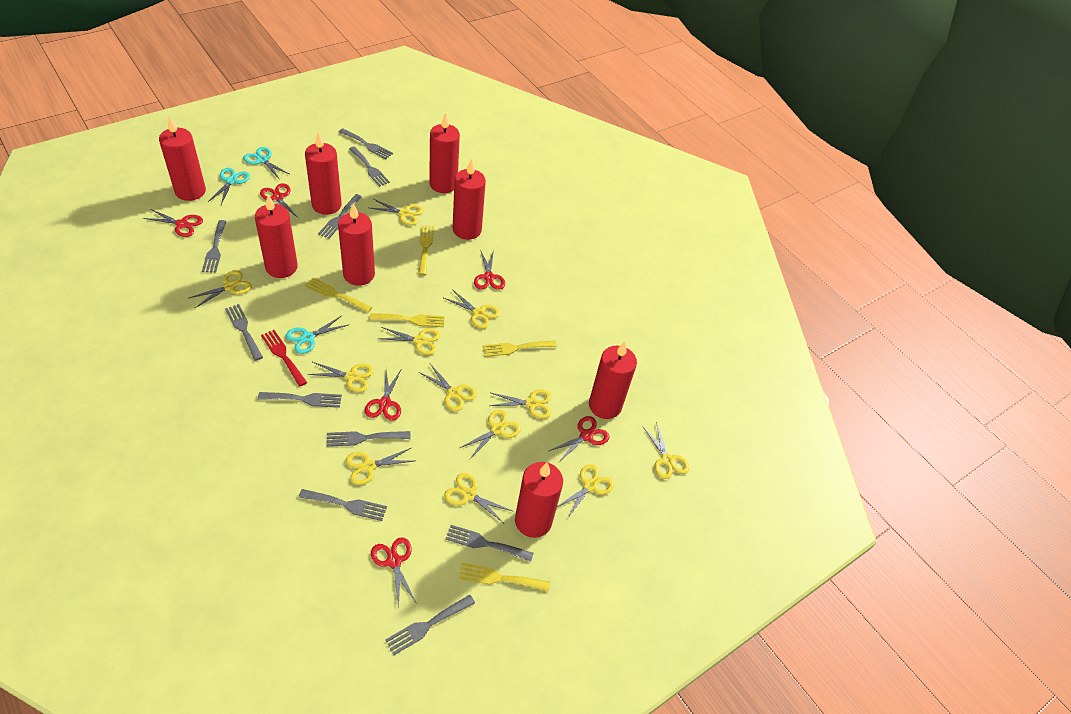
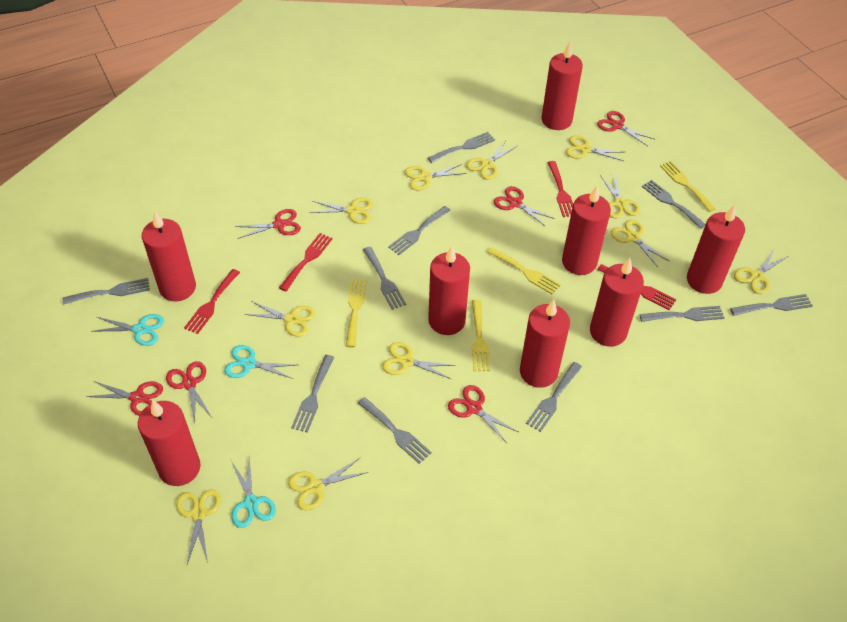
red fork: [261,330,307,387] = 1 -> [184,269,240,334] [279,233,332,291] [547,161,573,217] [597,264,676,310] = 4
yellow fork: [305,278,372,313] [370,313,445,327] [418,225,434,275] [459,563,550,592] [482,340,557,357] = 5 -> [346,279,366,347] [472,300,490,371] [487,247,561,294] [660,161,716,212] = 4
yellow scissors: [189,270,252,308] [307,362,374,392] [345,448,413,485] [370,199,423,226] [379,327,440,355] [419,364,477,412] [444,289,500,329] [444,473,512,524] [460,410,521,459] [490,389,551,419] [557,464,614,519] [642,422,689,479] = 12 -> [176,489,221,564] [245,301,316,337] [288,458,368,511] [309,198,373,224] [382,342,456,379] [405,164,467,190] [466,140,517,180] [566,135,624,161] [600,173,640,218] [611,219,669,267] [734,249,788,294] = 11

